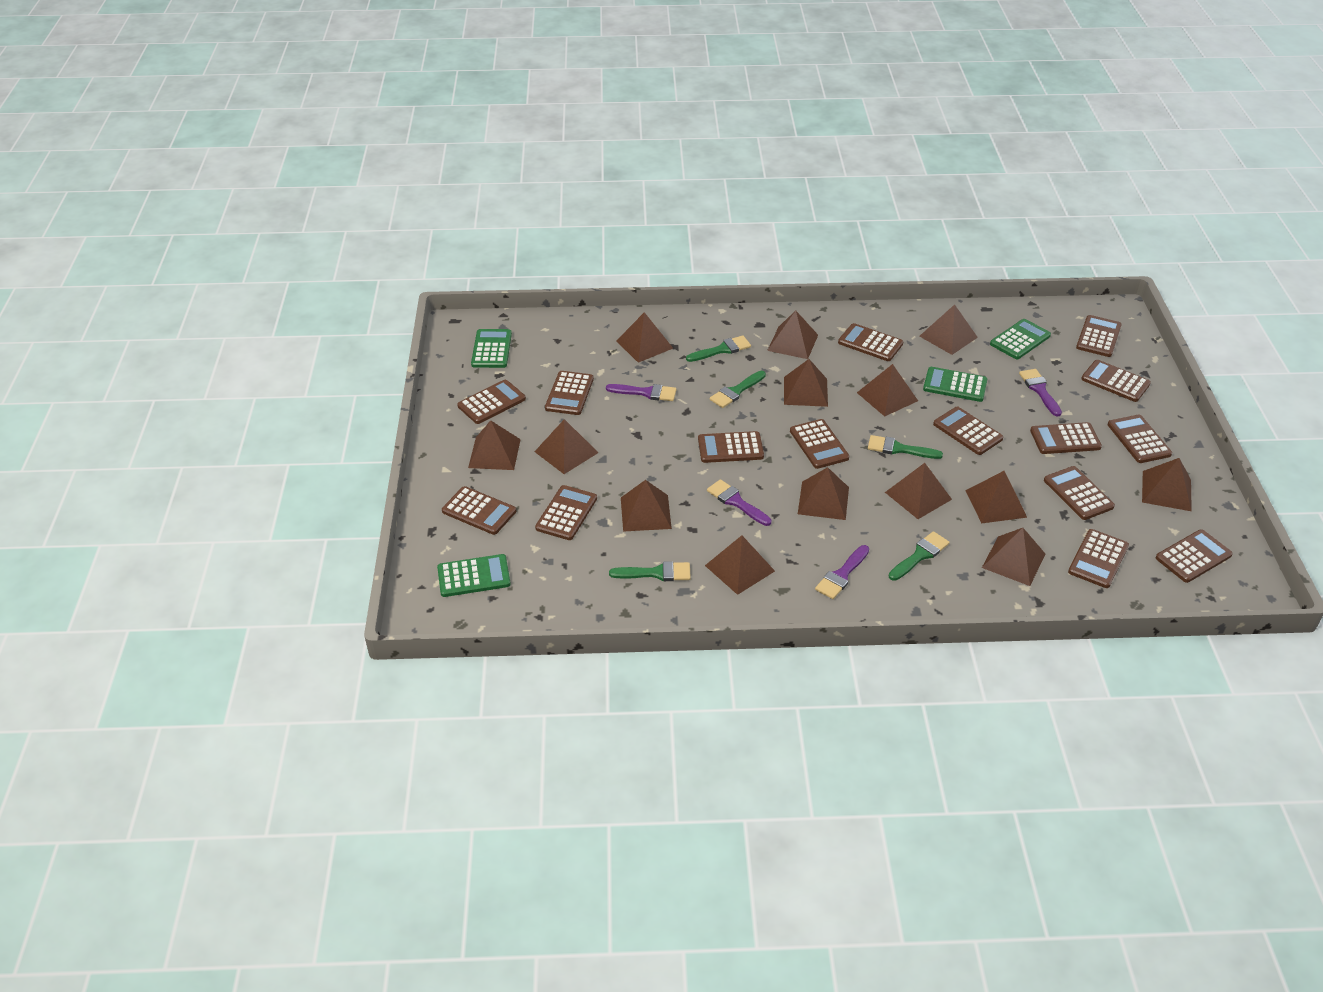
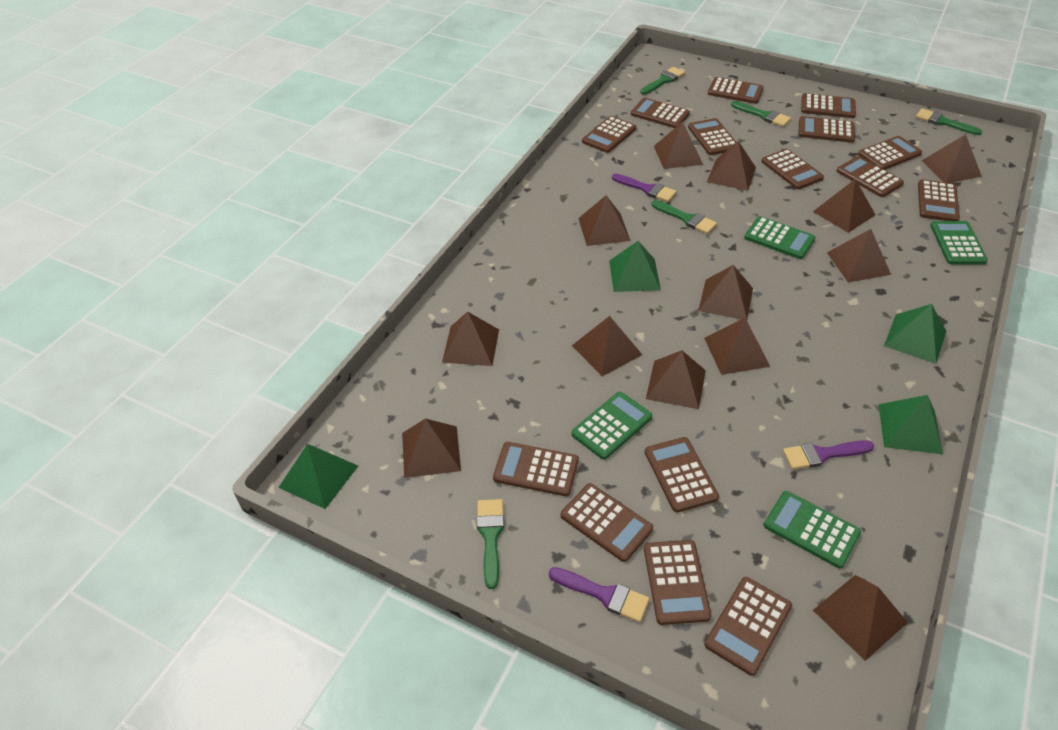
brown pyramid: [468,421,521,470] [535,419,599,474] [616,312,673,363] [621,480,672,532] [705,535,775,595] [767,311,818,359] [784,359,828,407] [798,467,849,520] [857,364,918,416] [885,463,952,519] [920,304,978,355] [965,471,1027,523] [982,528,1046,586] [1142,458,1192,511] = 14 -> [402,418,461,478] [442,312,499,366] [572,316,642,376] [578,195,630,246] [646,350,706,409] [654,122,703,169] [698,265,753,320] [704,318,770,375] [707,141,756,191] [813,179,875,233] [813,575,908,661] [827,229,891,283] [922,134,982,183] = 13
green pyramid: none = 0 -> [278,444,358,509] [609,241,661,292] [879,395,943,454] [884,304,946,364] = 4
purple brush: [606,384,677,401] [707,479,771,526] [815,545,869,599] [1019,369,1062,417] = 4 -> [549,567,650,622] [612,174,676,202] [783,440,874,470] = 3

